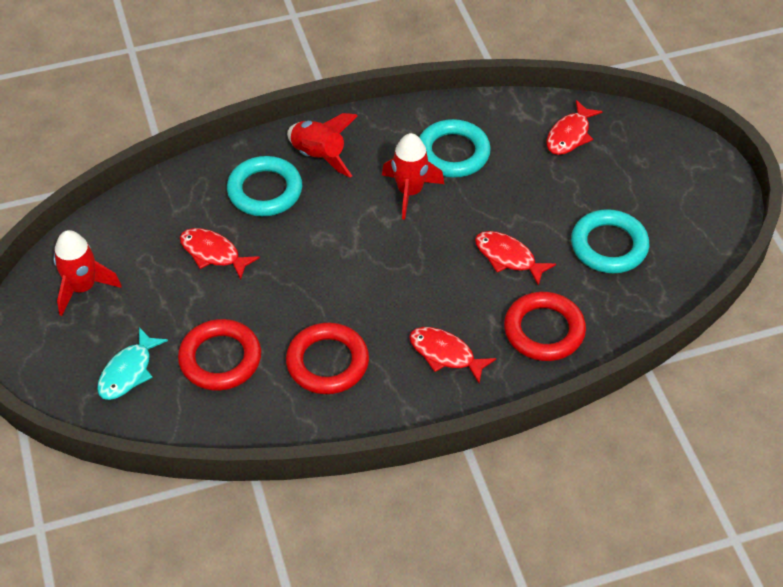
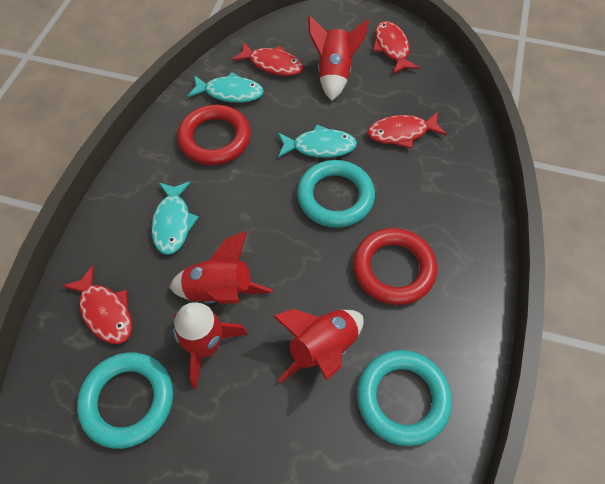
red ring: [178,319,261,390] [286,323,369,394] [504,292,586,361] = 3 -> [177,105,251,165] [353,228,437,305] = 2
red rocket: [53,230,122,316] [287,113,358,178] [382,133,444,219] = 3 -> [169,231,273,304] [173,303,248,389] [273,309,364,383] [308,16,369,101] = 4
turquoise fish: [97,327,168,400] = 1 -> [152,181,199,255] [187,72,264,103] [278,125,357,158] = 3

